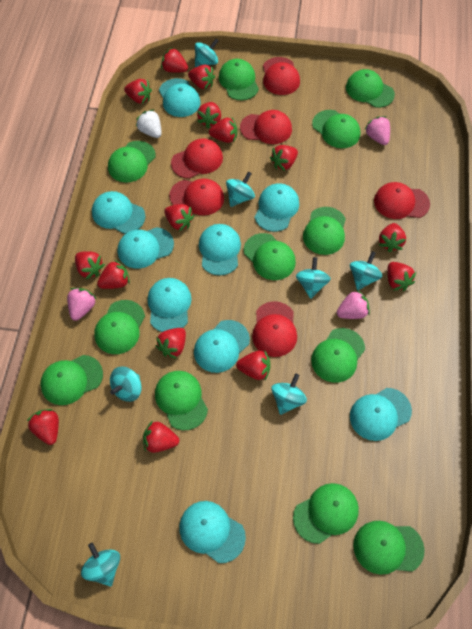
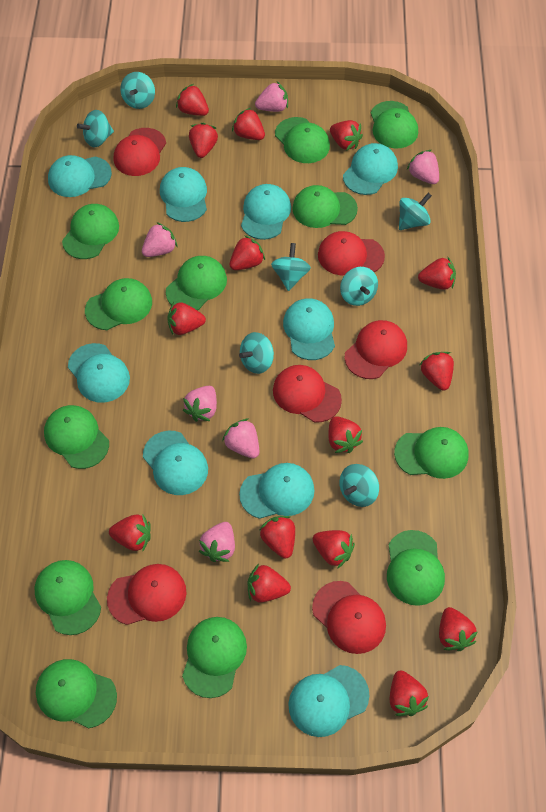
pink strawberry: [67,288,97,321] [337,289,370,319] [364,116,390,145] = 3 -> [142,222,178,257] [183,386,217,422] [199,522,235,562] [222,419,259,458] [255,81,288,112] [407,150,439,184] = 6
white strawberry: [136,109,162,138] = 1 -> none = 0

